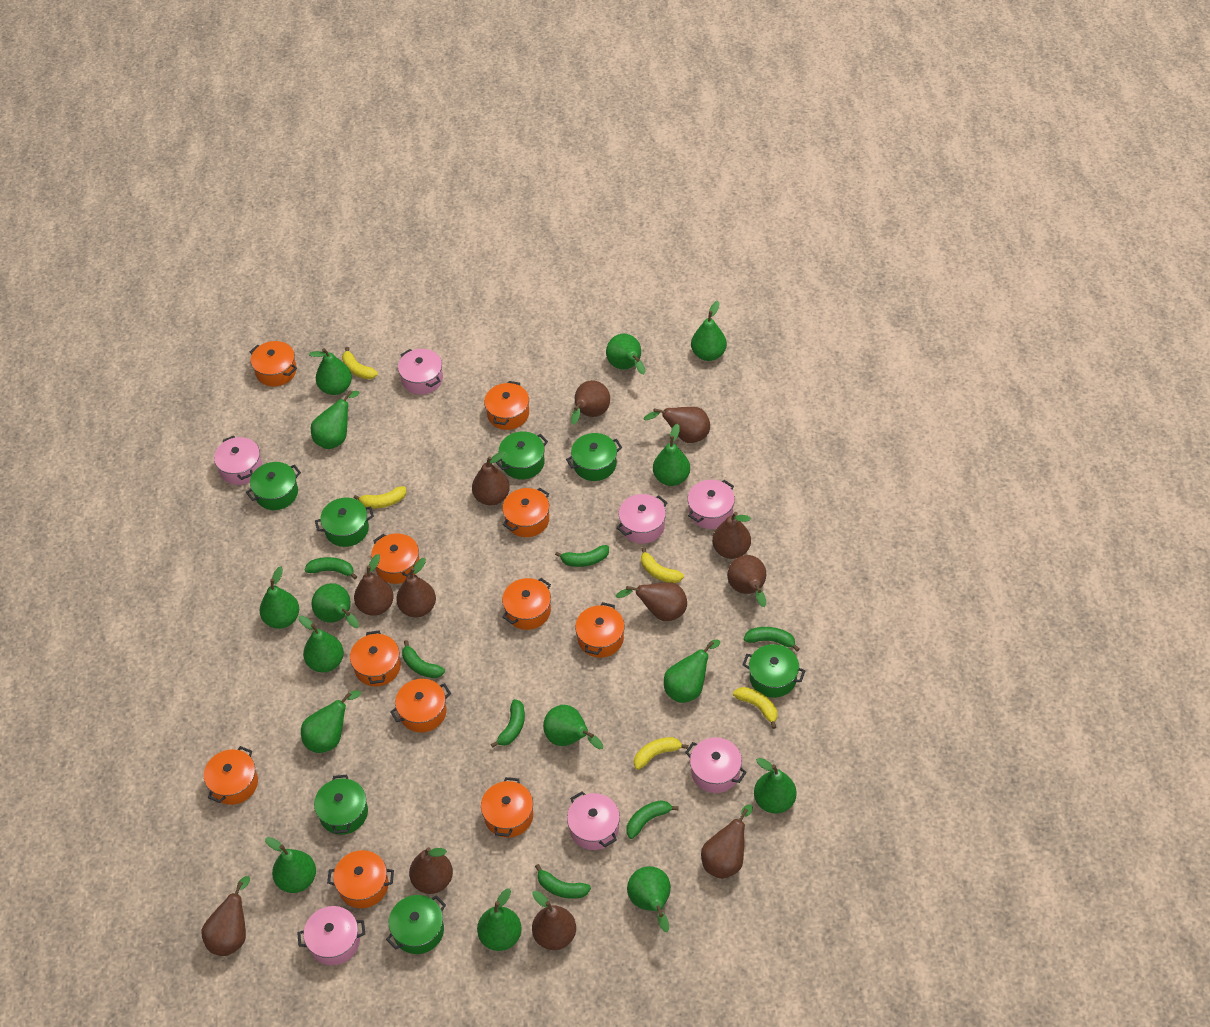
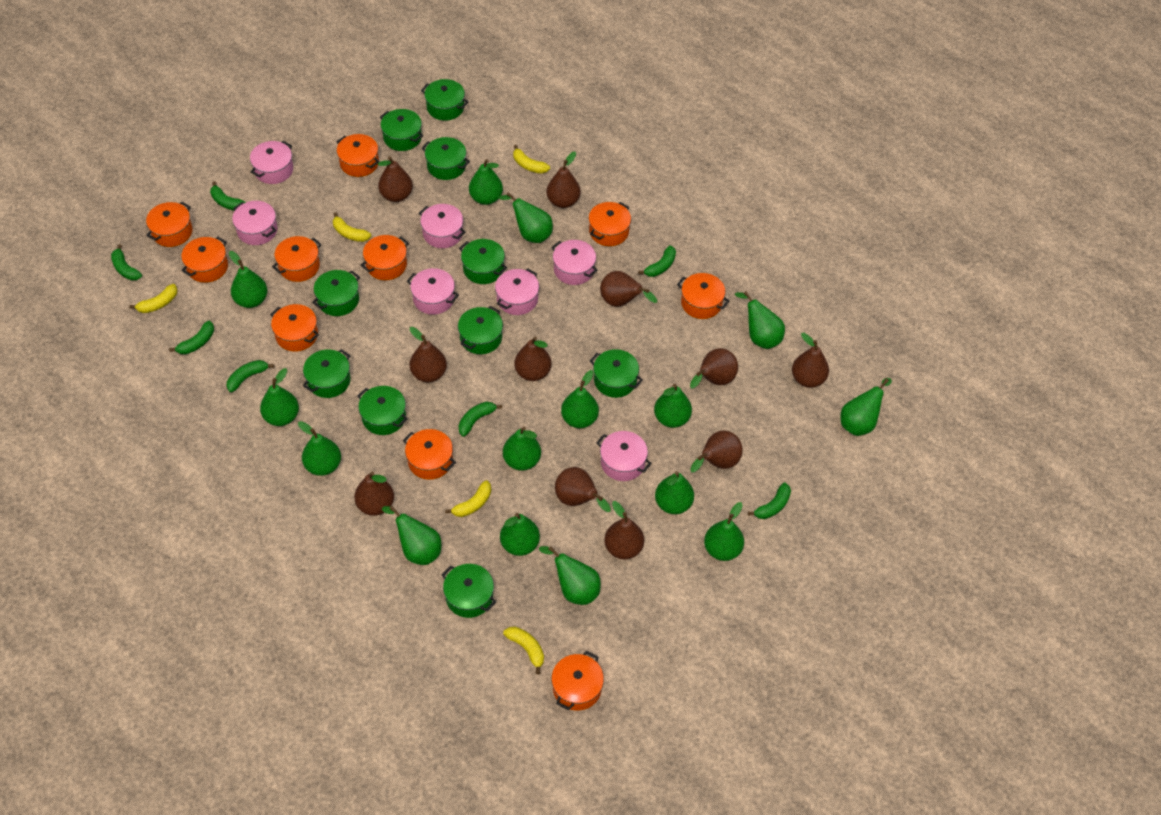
brown pear: [202,876,250,956] [354,554,394,616] [396,558,436,617] [409,847,453,894] [472,451,510,506] [532,891,576,950] [571,380,610,425] [615,582,687,621] [644,407,710,443] [701,804,753,879] [712,512,751,559] [727,555,766,607] = 12 -> [354,471,394,516] [378,156,413,202] [409,327,447,382] [514,337,551,381] [546,152,580,208] [555,467,611,512] [600,271,657,307] [604,501,644,559] [690,348,738,389] [690,430,743,472] [792,333,829,388] = 11
green pot: [246,462,301,510] [314,774,368,835] [315,498,374,547] [386,895,446,954] [495,431,548,479] [566,433,622,481] [742,644,805,698] = 7 -> [303,349,351,398] [312,270,360,316] [357,386,408,435] [380,109,423,151] [421,79,469,121] [421,137,470,180] [441,564,496,618] [458,306,503,354] [459,239,507,284] [590,349,643,398] = 10
orange pot: [204,746,258,805] [250,341,297,387] [327,850,394,908] [350,630,401,686] [371,533,420,584] [390,679,451,733] [481,777,533,838] [484,381,529,430] [502,488,549,537] [502,578,551,630] [575,602,625,658] = 11 -> [146,202,193,247] [181,237,228,283] [270,304,319,352] [272,236,322,282] [336,134,379,177] [361,235,409,280] [403,429,456,480] [551,651,604,711] [589,202,631,246] [677,273,729,319] = 10

